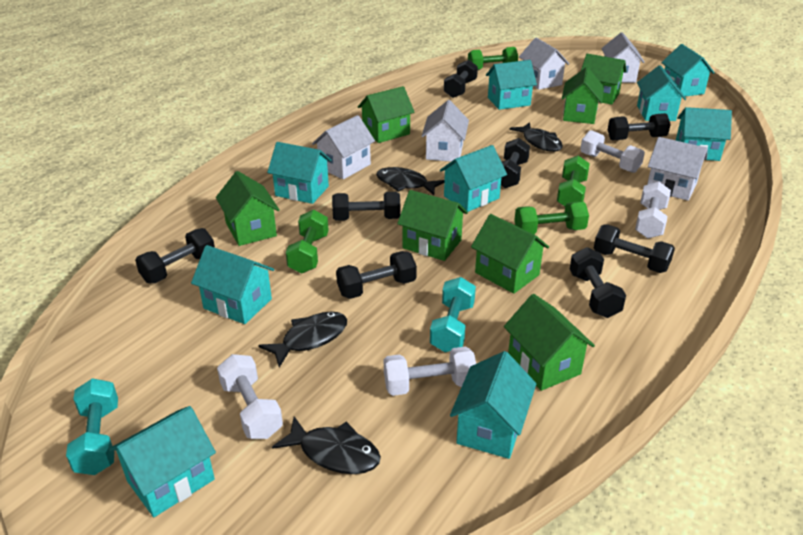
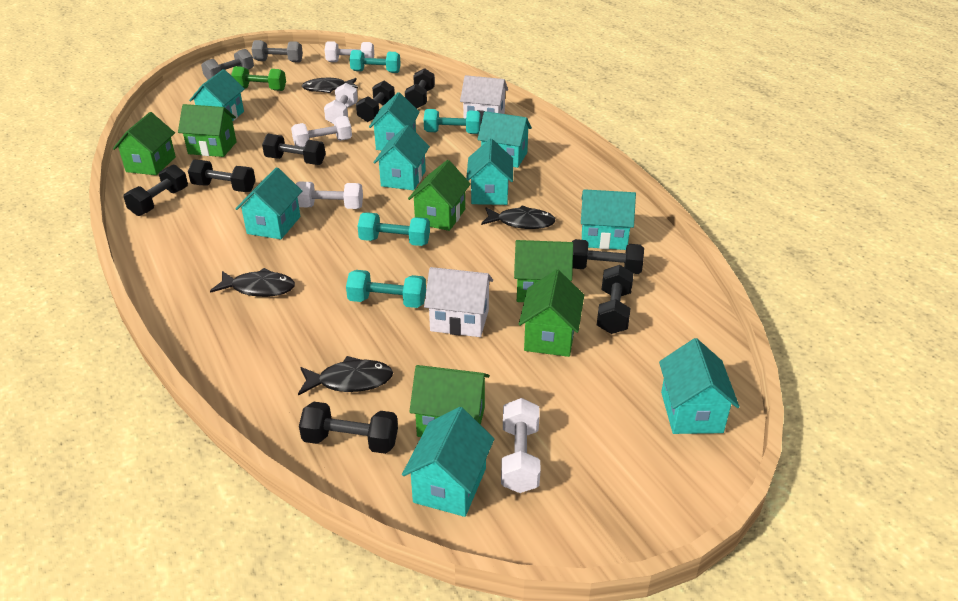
green dumbbell: [286,210,329,273] [468,47,518,70] [514,202,589,234] [557,156,590,206] = 4 -> [231,66,286,91] = 1
green house: [216,171,280,246] [358,86,414,143] [397,190,468,261] [471,214,549,294] [504,294,595,391] [562,67,604,124] [581,54,626,105] = 7 -> [113,112,176,175] [178,104,237,157] [408,160,471,231] [409,365,490,437] [514,240,573,302] [519,269,584,357] = 6
grey dumbbell: none = 0 -> [201,49,254,80] [251,40,303,62] = 2
turquoise dumbbell: [66,378,118,475] [430,277,476,352] = 2 -> [346,270,426,308] [349,50,401,73] [358,212,430,246] [424,109,481,134] = 4
white dumbbell: [217,354,283,439] [384,347,476,396] [580,130,645,173] [635,181,671,239] = 4 -> [291,116,352,147] [296,181,363,209] [324,83,358,124] [325,41,374,62] [501,398,540,493] = 5
white house: [312,115,375,179] [421,100,469,162] [519,37,569,90] [601,32,645,83] [647,137,708,201] = 5 -> [424,267,493,337] [460,75,508,125] = 2

